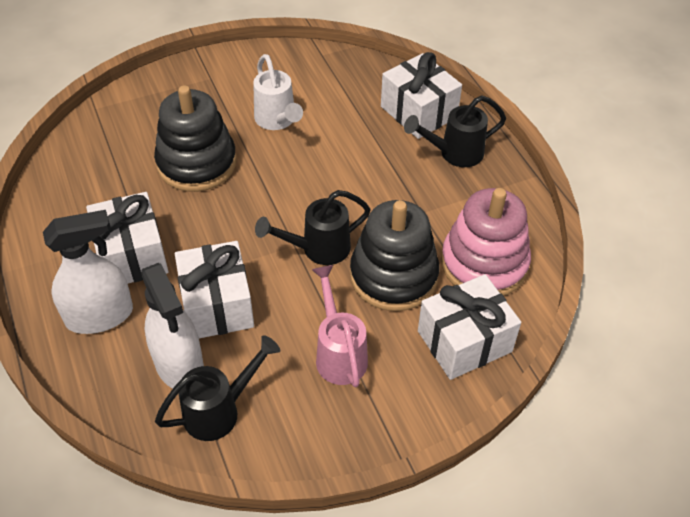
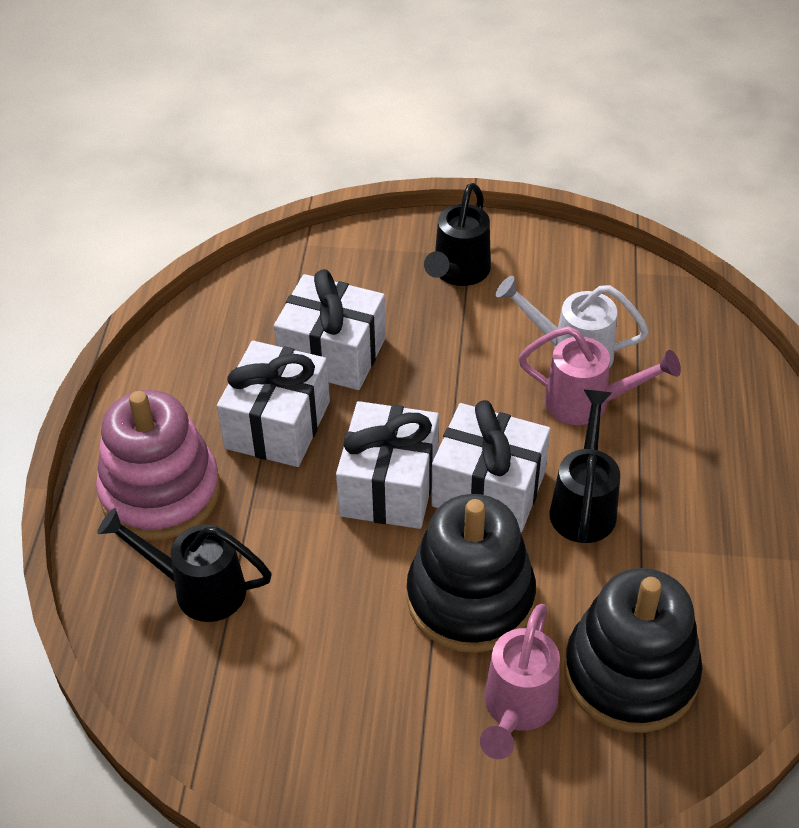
pink watering can: [312,265,368,388] = 1 -> [480,604,560,759] [519,326,681,425] = 2
white spray bottle: [43,210,133,334] [141,263,204,388] = 2 -> none = 0

